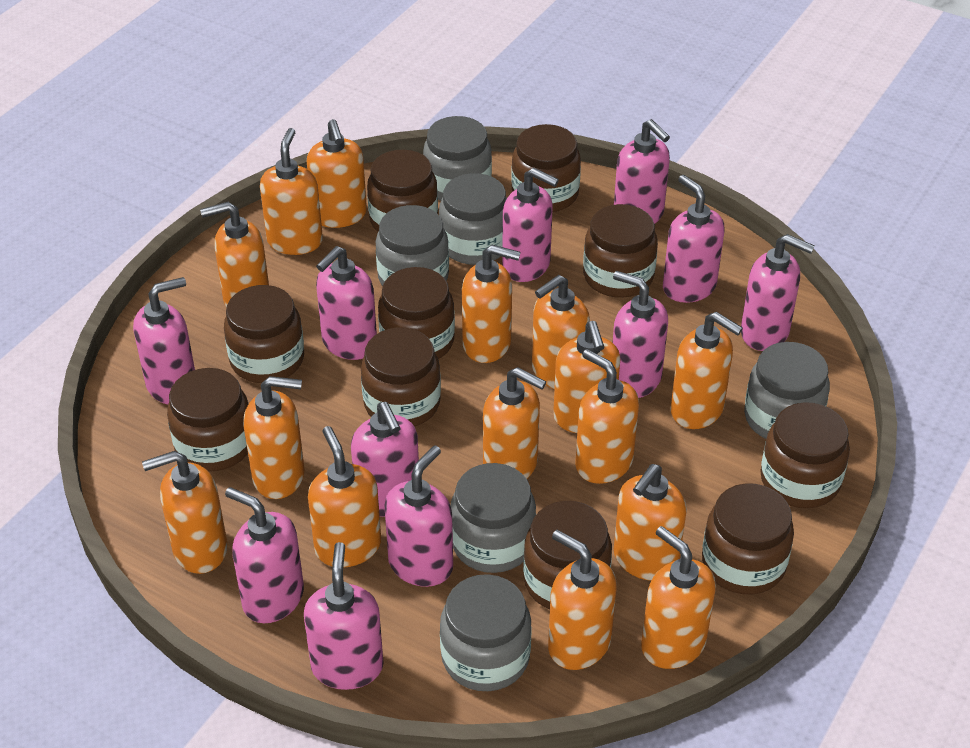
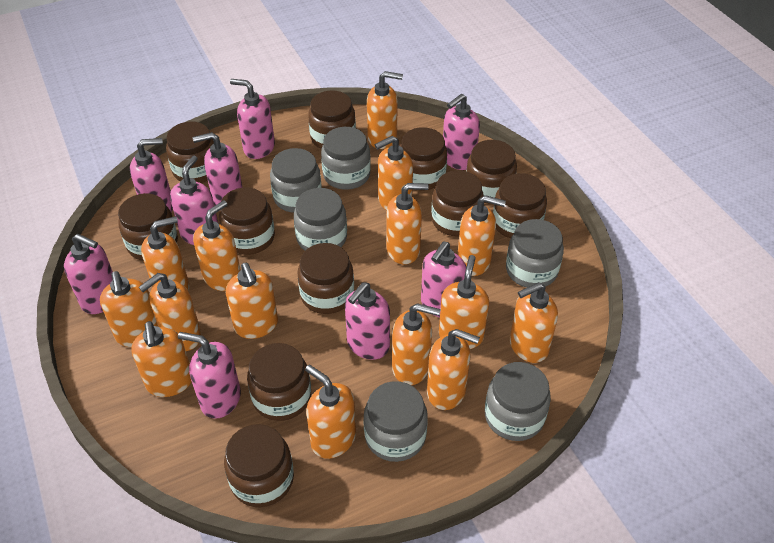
brown jar: [167,368,248,472] [224,285,304,383] [361,327,441,426] [367,150,438,232] [378,267,455,359] [511,124,581,212] [523,501,612,609] [583,204,658,298] [702,483,794,595] [760,402,850,508] = 10 -> [118,193,178,261] [166,122,214,183] [219,188,275,255] [224,424,294,507] [247,343,311,421] [297,243,354,314] [308,90,356,149] [400,127,447,190] [431,170,484,236] [466,140,517,204] [493,173,547,238] = 11
pink soap dispenser: [133,277,195,404] [225,487,304,623] [304,542,384,690] [316,246,377,360] [351,402,419,517] [384,445,453,587] [502,168,559,282] [613,271,668,398] [614,119,670,224] [663,175,725,303] [741,234,815,351] = 11 -> [64,234,113,314] [130,138,173,212] [170,156,218,245] [178,332,241,419] [193,132,243,205] [230,79,275,159] [345,282,390,360] [421,241,466,317] [443,94,480,170] = 9

